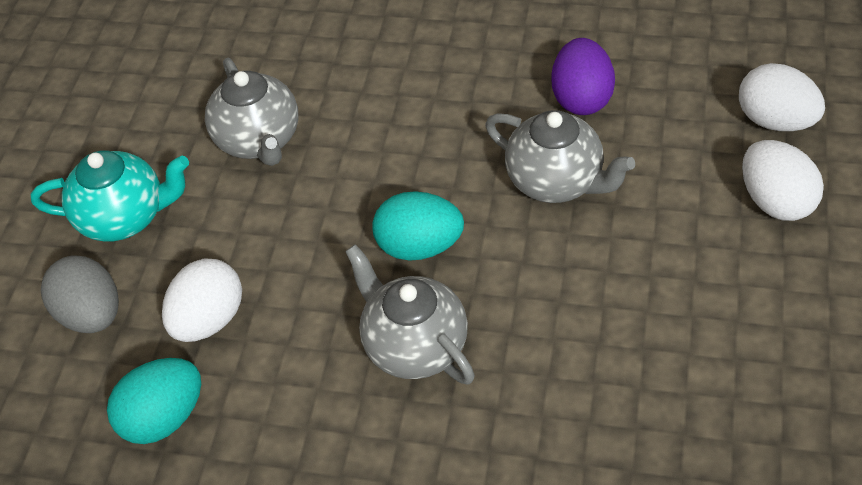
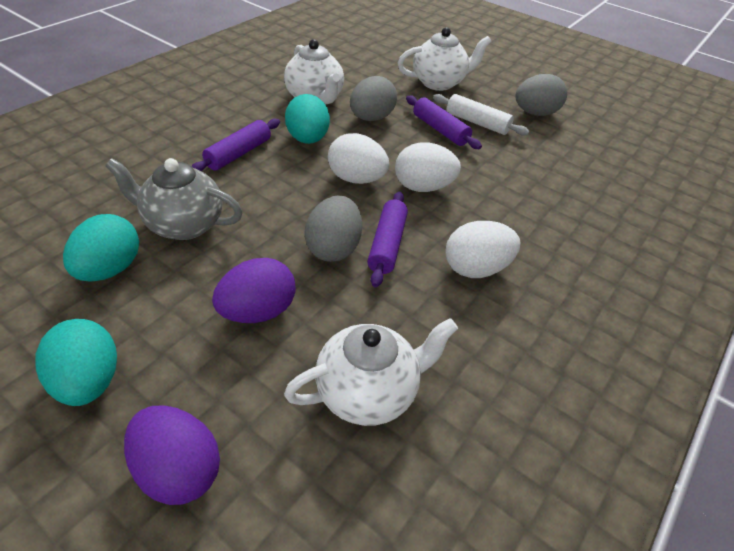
grey egg: [41,256,119,333] = 1 -> [304,196,362,262] [350,76,397,121] [516,74,567,116] = 3
grey teapot: [205,58,298,166] [345,244,475,384] [485,110,635,203] = 3 -> [105,158,243,240] = 1
purple egg: [551,38,615,115] = 1 -> [124,406,220,505] [212,258,296,323] = 2
purple rolling pin: none = 0 -> [192,118,280,172] [367,192,408,287] [406,96,482,149] = 3
turquoise egg: [107,358,201,444] [372,191,464,261] = 2 -> [35,319,117,406] [63,214,139,282] [285,94,330,144] = 3
turquoise teapot: [31,150,189,242] = 1 -> none = 0
white rolling pin: none = 0 -> [433,94,529,136] = 1
white teapot: none = 0 -> [284,39,344,104] [284,318,458,426] [398,27,492,91] = 3

